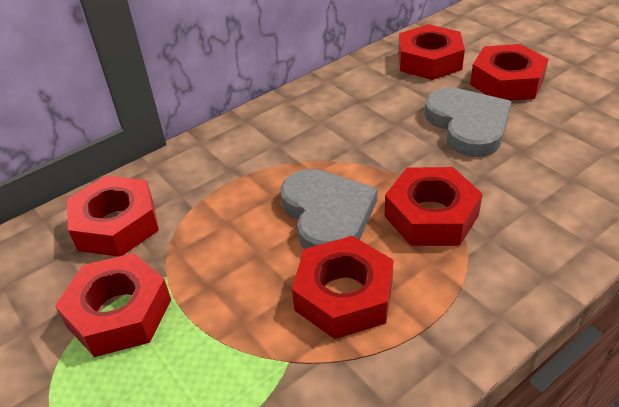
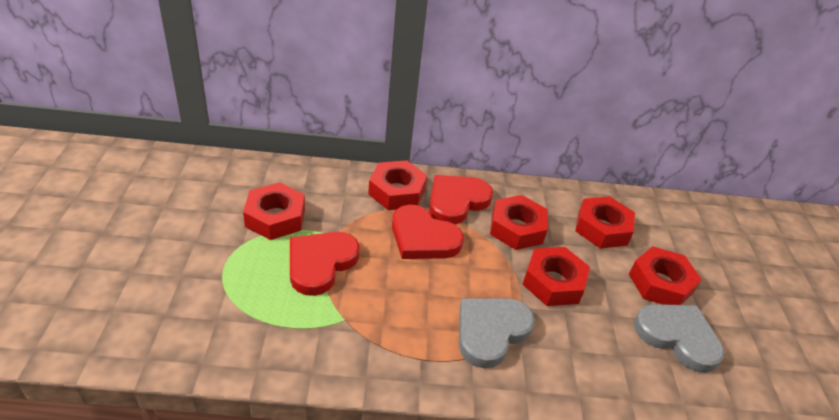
red heart: none = 0 -> [290,232,360,296] [392,205,464,259] [429,175,493,224] = 3

